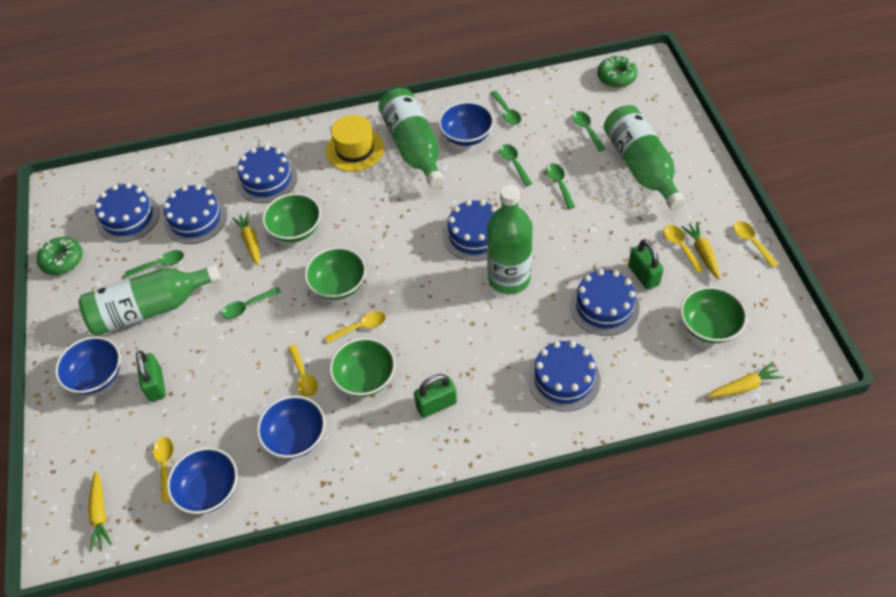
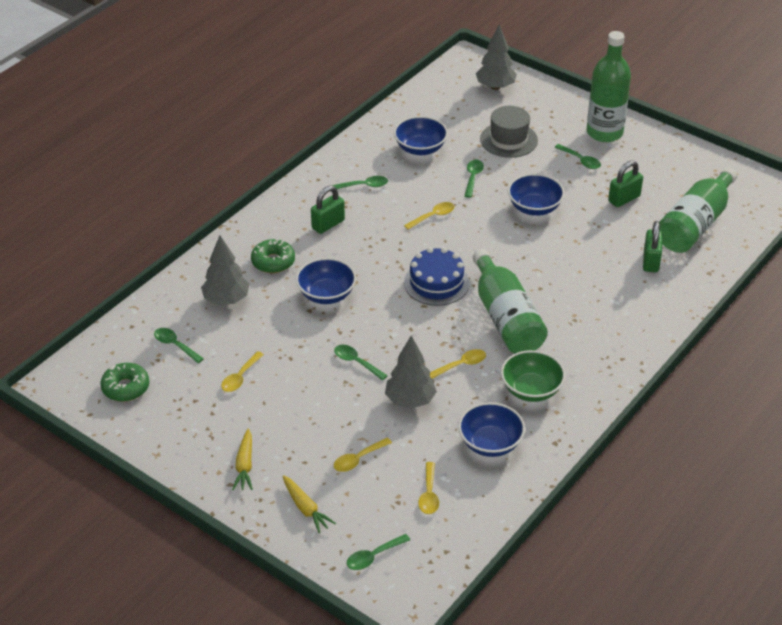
blue cake: [95,183,159,242] [163,184,227,244] [236,145,297,203] [443,200,497,261] [528,341,601,412] [570,269,640,336] = 6 -> [404,247,470,306] = 1
green bottle: [79,264,221,336] [378,88,445,188] [487,185,533,294] [604,105,686,210] = 4 -> [473,249,548,354] [587,31,631,142] [659,167,737,253] = 3
green bowl: [262,193,321,242] [305,247,366,300] [329,338,395,397] [680,287,747,343] = 4 -> [501,350,565,402] = 1
grey hat: none = 0 -> [480,106,538,158] = 1
grey tree: none = 0 -> [201,236,249,305] [385,335,437,409] [476,25,517,90] = 3
yellow carrot: [88,471,112,551] [232,212,260,266] [681,222,720,280] [707,362,784,398] = 4 -> [232,428,253,490] [282,475,336,533] = 2
yellow hat: [326,115,384,172] = 1 -> none = 0

